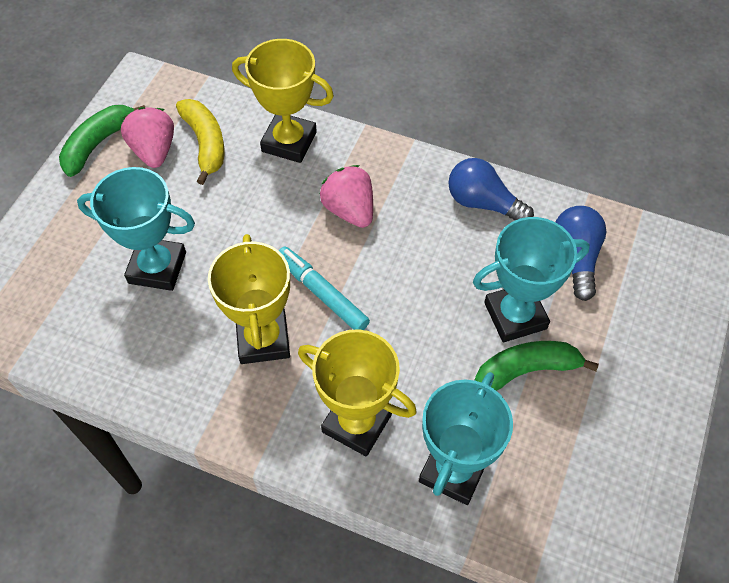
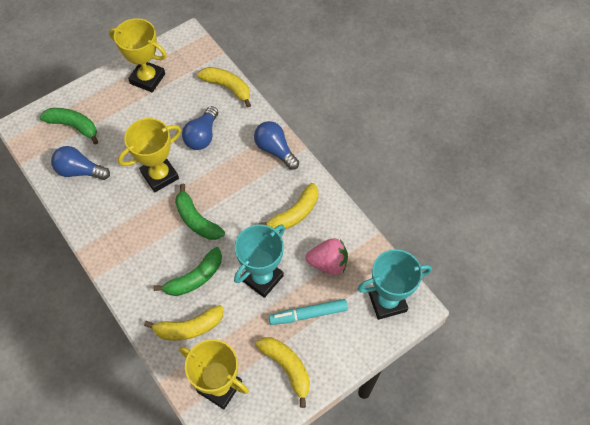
blue light bulb: [448,158,534,221] [556,206,606,301] = 2 -> [51,146,110,180] [182,106,218,150] [254,121,299,170] = 3
green banana: [59,105,145,177] [474,341,599,391] = 2 -> [39,108,98,145] [154,247,222,296] [175,184,225,240] = 3
pink strawberry: [121,107,174,168] [320,165,373,228] = 2 -> [305,238,348,275] = 1
turquoise trophy: [77,167,195,291] [419,372,513,505] [473,217,590,342] = 3 -> [234,224,285,298] [357,249,432,320] = 2
yellow banana: [176,99,224,185] = 1 -> [144,305,223,341] [197,67,251,108] [256,337,310,408] [259,183,318,231] = 4

